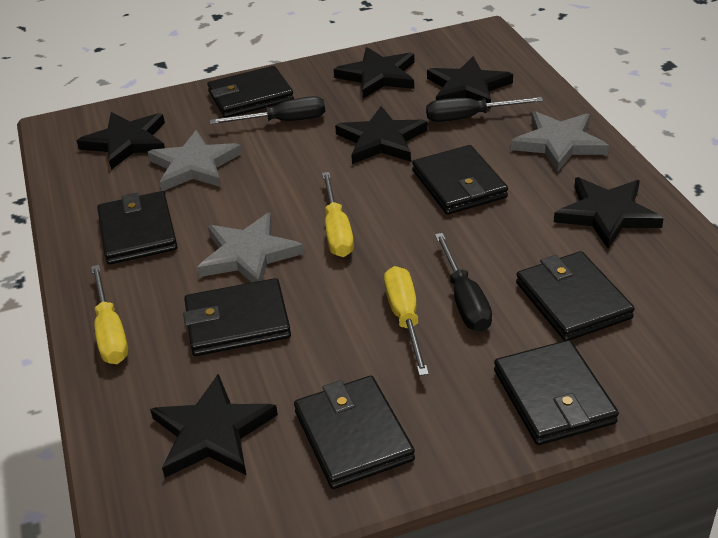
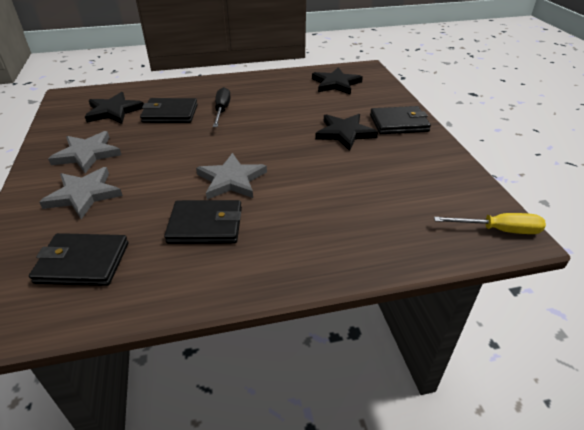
black screwdriver: [210,96,325,124] [426,97,543,122] [435,233,492,332] = 3 -> [213,87,231,127] = 1
black star: [77,112,165,170] [150,374,278,478] [334,47,415,99] [335,106,428,164] [427,57,513,109] [554,177,664,249] = 6 -> [85,92,144,124] [312,67,363,95] [315,114,378,151] = 3
black wallet: [97,191,178,265] [183,278,291,356] [207,66,294,118] [294,376,415,489] [412,145,508,215] [494,340,619,445] [516,251,635,341] = 7 -> [29,233,128,286] [140,98,198,123] [164,200,242,244] [370,106,431,134] = 4
yellow screwdriver: [91,265,128,364] [322,172,354,257] [384,266,429,376] = 3 -> [434,213,546,234] = 1

